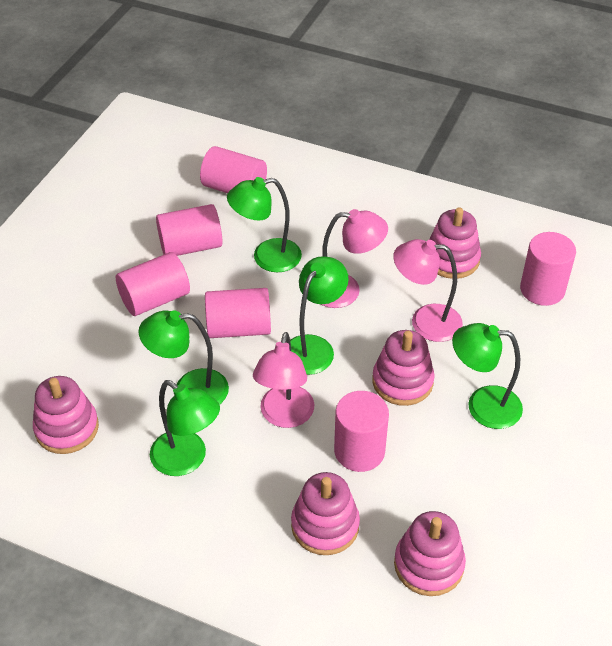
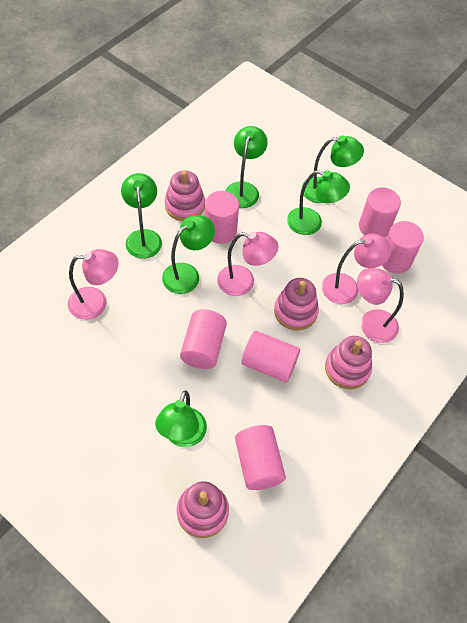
green lamp: [138,310,229,405] [150,380,220,476] [227,177,302,272] [290,256,349,375] [452,323,523,429] = 5 -> [121,173,162,259] [155,390,207,447] [162,215,215,294] [226,126,268,208] [287,170,350,235] [301,135,364,203] = 6
pink lamp: [253,332,314,428] [321,209,388,308] [393,239,463,342] = 3 -> [68,249,119,320] [217,232,279,296] [322,233,391,304] [357,268,404,343] = 4
pink stacking toy: [33,376,99,454] [291,472,360,555] [372,330,435,406] [394,511,466,596] [429,207,481,279] = 5 -> [165,171,205,221] [177,481,229,538] [274,278,319,331] [325,336,372,389] = 4

